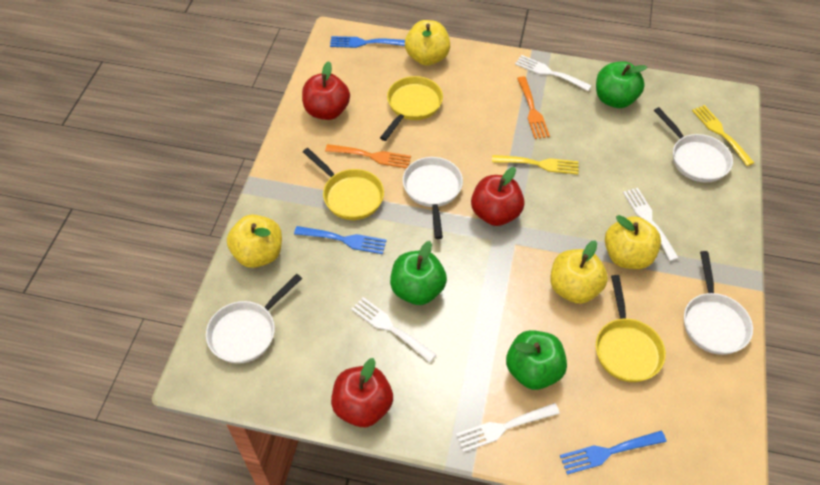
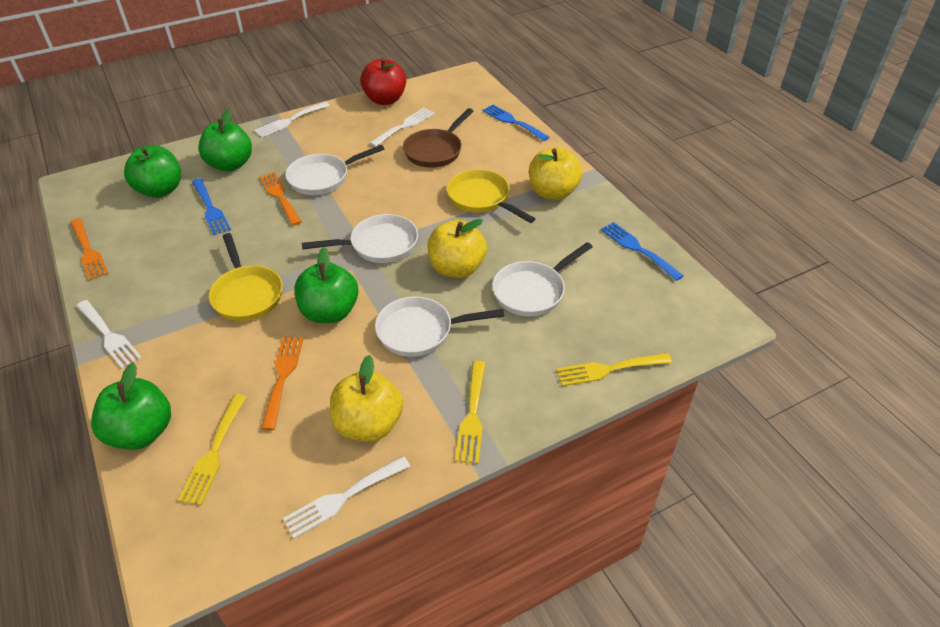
brown pan: none = 0 -> [403,108,473,168] = 1
green apple: [390,241,447,305] [506,330,567,390] [596,61,647,108] = 3 -> [91,363,171,450] [124,145,181,198] [198,109,252,171] [294,247,358,323] = 4
orange fork: [325,144,411,168] [517,76,550,139] = 2 -> [70,218,109,281] [259,172,302,226] [261,337,304,430] = 3
red apple: [302,61,350,120] [331,358,393,427] [471,167,524,226] = 3 -> [360,58,406,105] = 1
yellow apple: [227,214,282,268] [405,20,450,66] [550,240,608,304] [605,215,661,269] = 4 -> [330,355,403,442] [428,219,487,278] [529,147,582,200] = 3
yellow fork: [492,155,579,174] [692,105,754,166] = 2 -> [178,394,246,505] [455,361,486,464] [556,353,672,386] = 3
yellow pan: [303,148,384,220] [380,76,443,141] [596,275,666,382] = 3 -> [209,233,283,321] [447,169,535,223] = 2

